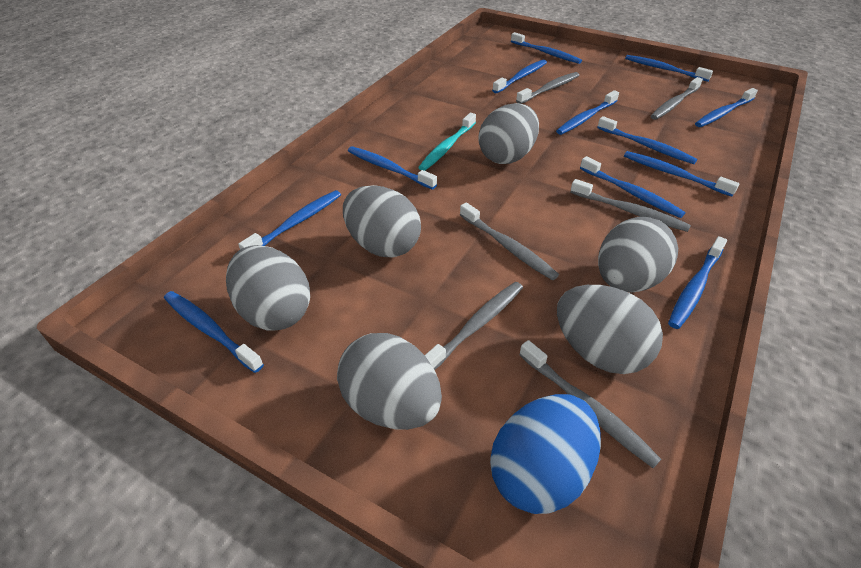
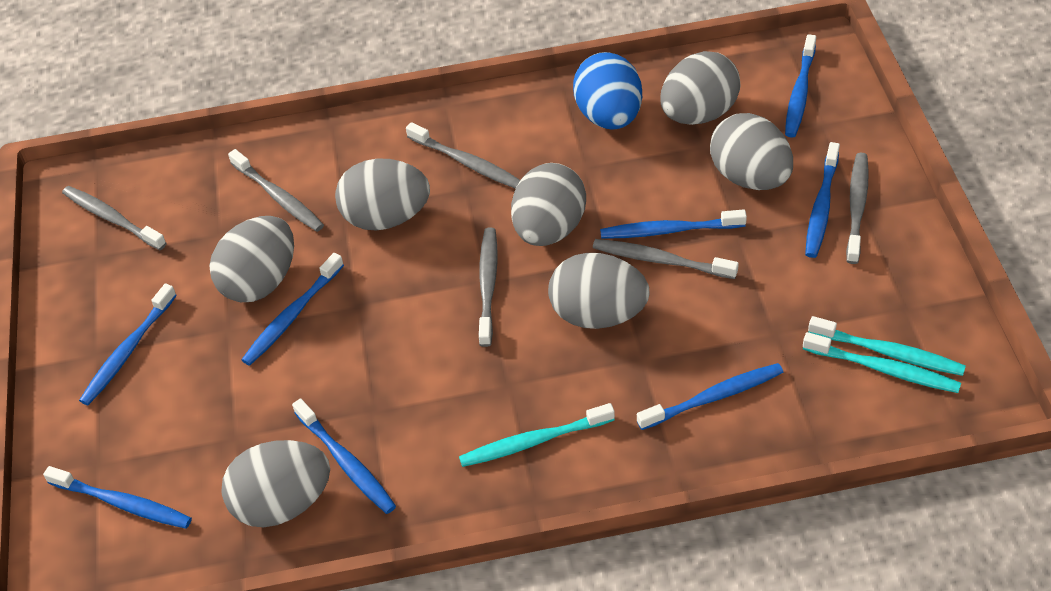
blue toothbrush: [164,291,264,373] [238,190,341,249] [348,146,437,190] [492,60,547,93] [511,32,582,64] [556,90,619,135] [580,156,685,218] [597,116,698,164] [624,151,739,197] [625,55,713,82] [668,236,727,329] [695,88,758,127] = 12 -> [43,466,192,529] [79,284,177,405] [241,253,344,366] [292,399,396,514] [600,209,747,239] [637,363,784,430] [785,34,816,137] [805,142,840,258] = 8
grey egg: [226,245,310,331] [337,333,442,430] [343,185,421,258] [478,103,539,164] [557,285,663,374] [598,217,678,292] = 6 -> [209,216,294,302] [221,440,330,527] [335,158,430,231] [511,163,586,246] [548,253,650,329] [660,51,740,125] [710,113,793,190] = 7
turquoise toothbrush: [418,113,476,171] = 1 -> [459,403,615,467] [803,332,961,393] [808,316,966,376] = 3

